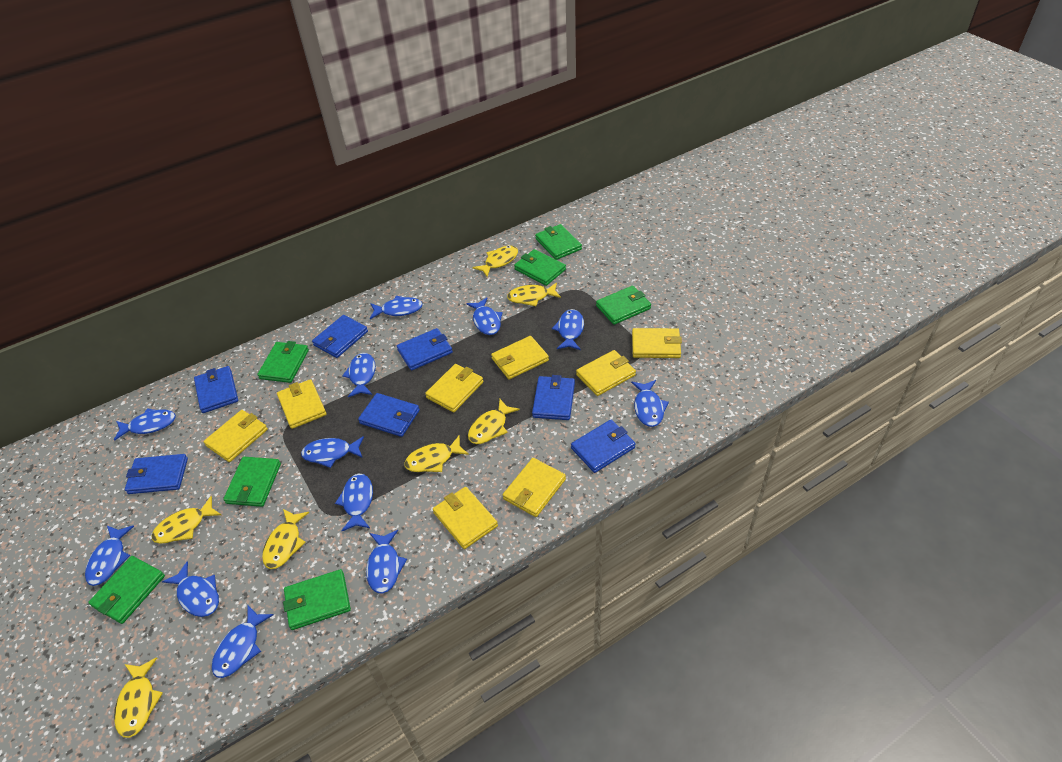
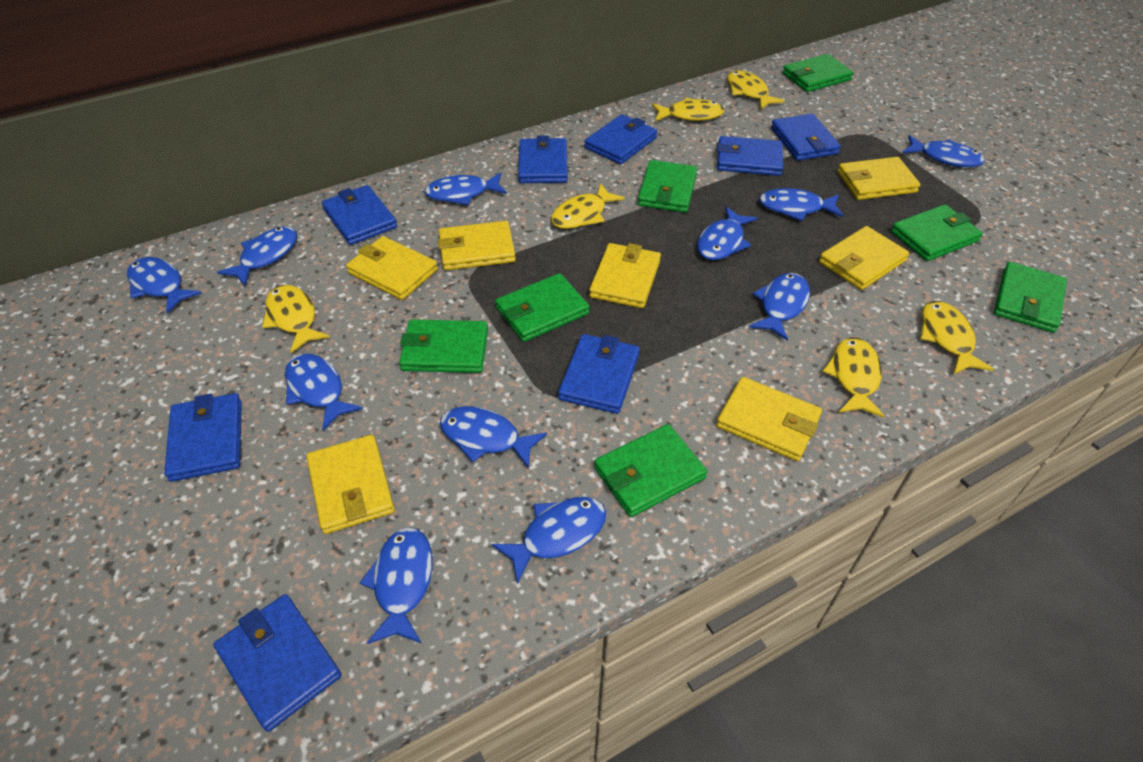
blue fish: [85,525,134,586] [114,408,176,441] [162,561,219,617] [212,606,273,678] [301,436,364,468] [335,474,373,531] [342,353,376,397] [366,530,407,594] [370,296,423,319] [466,297,503,335] [552,309,584,350] [631,380,669,427] = 12 -> [127,257,202,314] [217,226,297,286] [285,354,363,430] [360,527,433,644] [425,172,507,205] [440,406,547,469] [491,497,606,584] [697,207,757,260] [749,273,810,341] [759,188,844,221] [903,135,985,167] = 11
blue wallet: [125,454,188,494] [194,366,238,413] [312,315,368,358] [358,393,420,437] [397,328,453,371] [532,375,575,420] [571,419,636,473] = 7 -> [164,393,242,482] [214,594,342,732] [322,185,397,245] [518,136,568,183] [558,334,640,414] [585,114,658,164] [717,136,783,176] [771,114,841,161] = 8
yellow fish: [114,657,163,738] [152,496,221,544] [262,509,309,569] [404,435,469,472] [468,399,520,444] [473,246,518,277] [507,282,561,306] = 7 -> [262,285,330,353] [551,184,625,229] [652,98,725,121] [727,70,785,109] [822,337,885,418] [920,301,994,374] = 6
yellow wallet: [203,410,268,462] [277,379,326,429] [425,364,483,413] [433,487,498,549] [491,336,549,379] [503,458,566,517] [576,350,636,396] [632,328,682,358] = 8 -> [306,435,395,534] [346,236,438,300] [438,221,516,270] [589,243,661,308] [716,377,822,461] [819,226,909,290] [837,157,921,200] = 7

